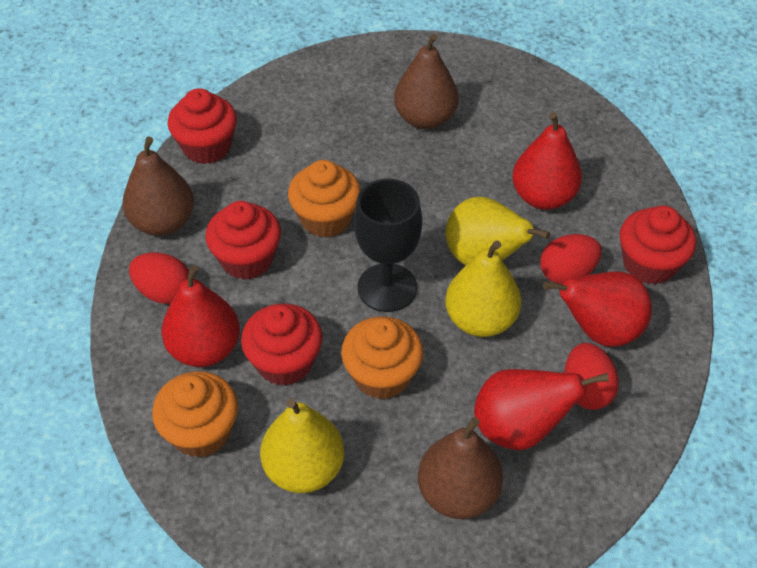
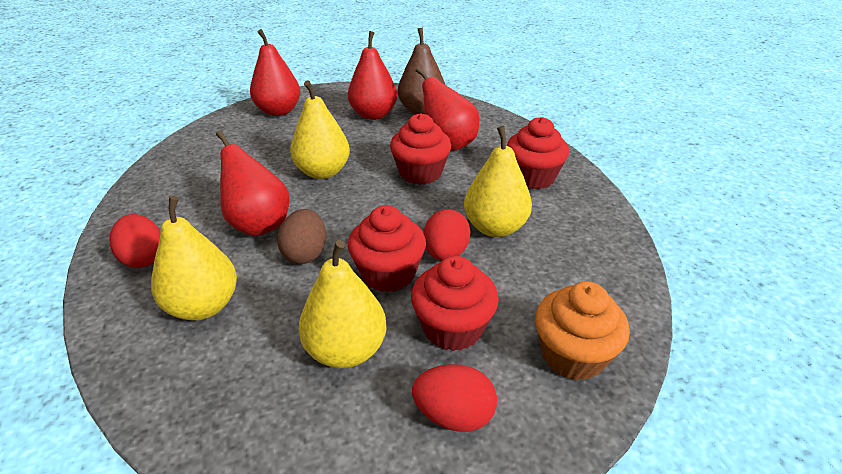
black goblet: [354,179,422,312] = 1 -> none = 0
brown egg: none = 0 -> [277,209,326,264] = 1
brown pear: [123,137,194,236] [394,34,458,129] [418,417,503,519] = 3 -> [398,28,445,115] = 1
orange cupcake: [152,371,238,458] [288,160,361,238] [341,316,423,399] = 3 -> [535,281,630,381] = 1
yellow pear: [260,399,344,493] [445,197,550,265] [445,240,521,337] = 3 -> [151,196,237,321] [290,81,350,179] [299,240,387,368] [464,126,532,237] = 4

